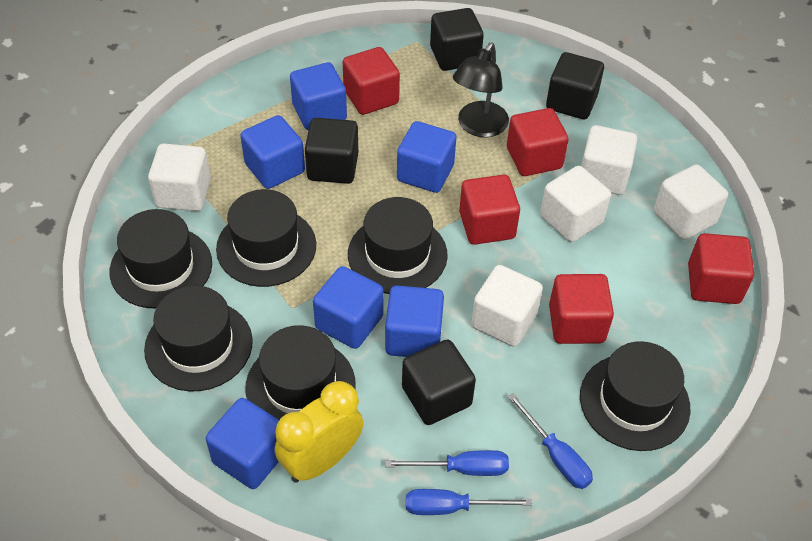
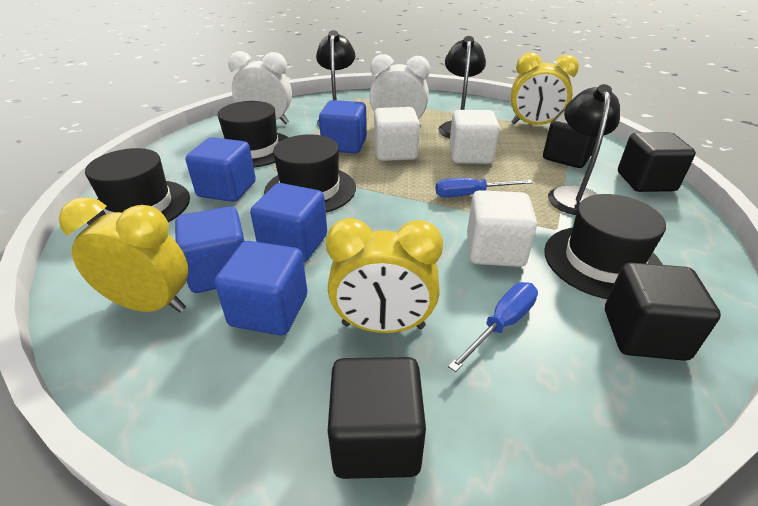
black hat: [110,209,212,308] [144,286,253,392] [216,189,316,287] [245,325,356,420] [348,197,448,294] [580,341,691,451] = 6 -> [85,148,190,225] [218,101,289,168] [264,134,356,213] [544,194,666,299] = 4
black lamp: [453,43,509,137] = 1 -> [316,30,355,127] [438,36,486,138] [548,84,620,215] = 3
blue cube: [206,398,279,489] [240,115,305,189] [290,62,347,130] [313,266,384,349] [385,285,444,357] [397,121,457,193] = 6 -> [175,206,245,293] [186,137,256,202] [215,241,307,335] [250,183,327,262] [319,100,367,154] = 5
blue screwdriver: [385,450,509,476] [406,489,532,515] [508,393,593,489] = 3 -> [435,178,533,197] [448,282,538,372] = 2
red cube: [343,47,400,115] [459,174,520,245] [507,108,569,176] [549,274,614,344] [688,233,754,304] = 5 -> none = 0
white clock: none = 0 -> [228,51,292,124] [369,54,430,128] = 2
white cube: [148,144,211,211] [471,265,543,347] [540,166,611,242] [581,125,637,195] [654,164,728,240] = 5 -> [374,107,420,161] [449,110,500,164] [467,190,537,267] = 3
yellow clock: [275,381,364,483] = 1 -> [59,197,188,313] [326,218,443,333] [511,52,579,125] = 3

